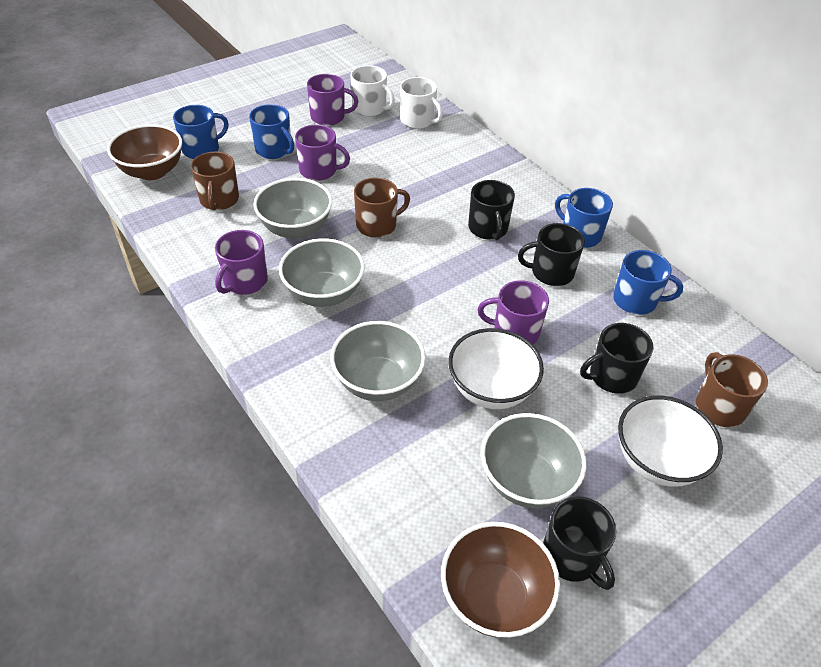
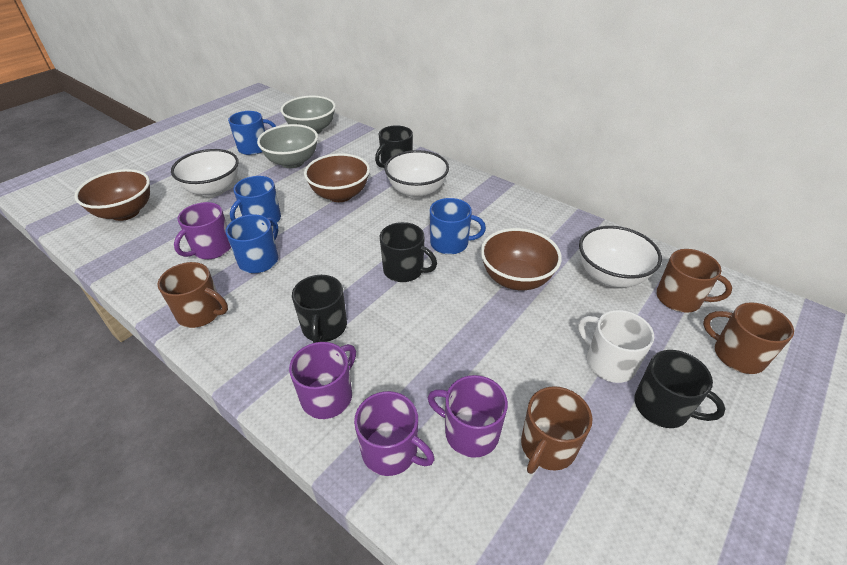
brown bowl: [107,124,182,180] [441,522,560,638] = 2 -> [74,169,150,221] [304,153,370,202] [481,228,562,290] = 3
brown mug: [191,152,239,210] [354,178,410,238] [696,352,768,427] = 3 -> [158,262,228,328] [521,386,592,474] [656,249,732,313] [703,302,794,374] = 4
grey bowl: [253,178,332,239] [279,238,365,307] [330,321,426,401] [481,413,586,508] = 4 -> [257,124,318,168] [281,96,336,134] = 2
white bowl: [448,328,544,409] [618,395,723,487] = 2 -> [171,149,239,197] [384,150,449,199] [579,226,662,288] = 3
white mug: [350,65,395,116] [400,77,443,129] = 2 -> [578,310,654,383] = 1

